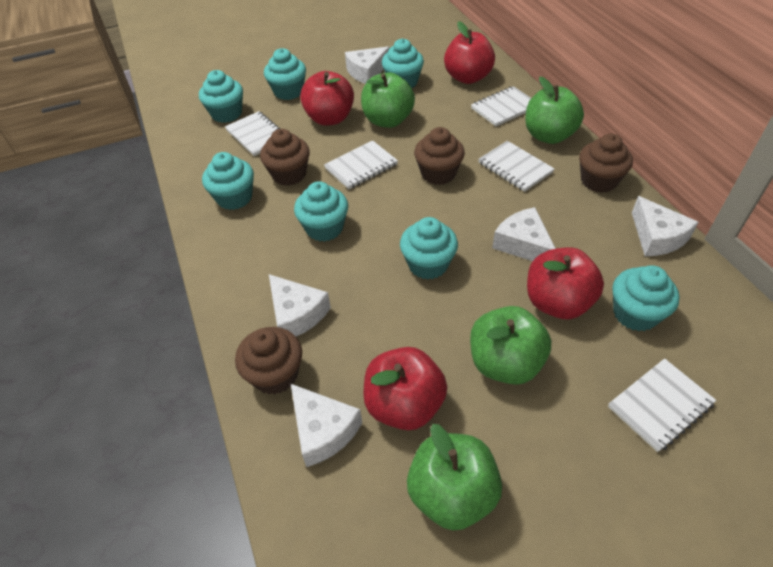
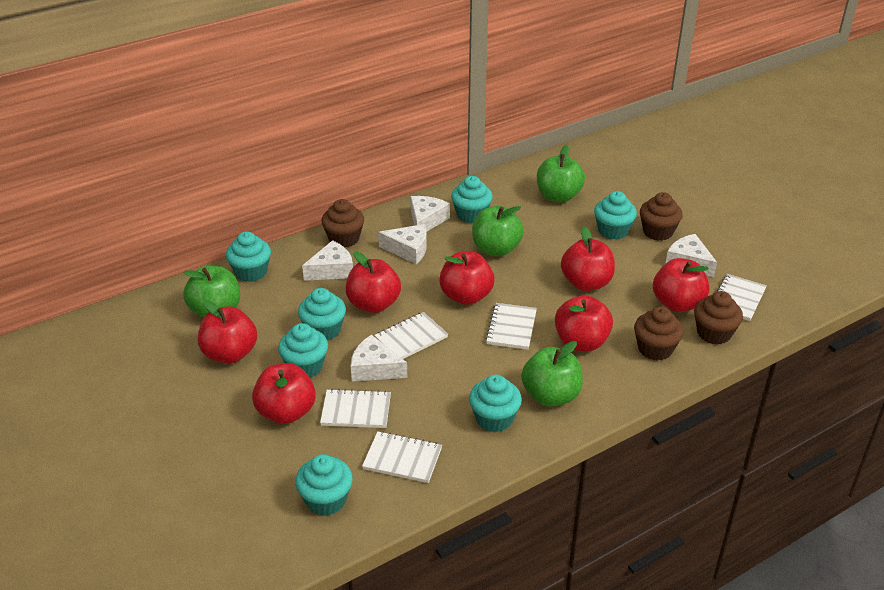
red apple: [300,71,354,126] [364,347,447,430] [444,21,495,84] [527,247,604,319] = 4 -> [198,300,257,364] [252,363,316,424] [346,251,401,313] [439,252,494,305] [555,295,613,351] [561,227,615,291] [653,258,710,312] = 7

